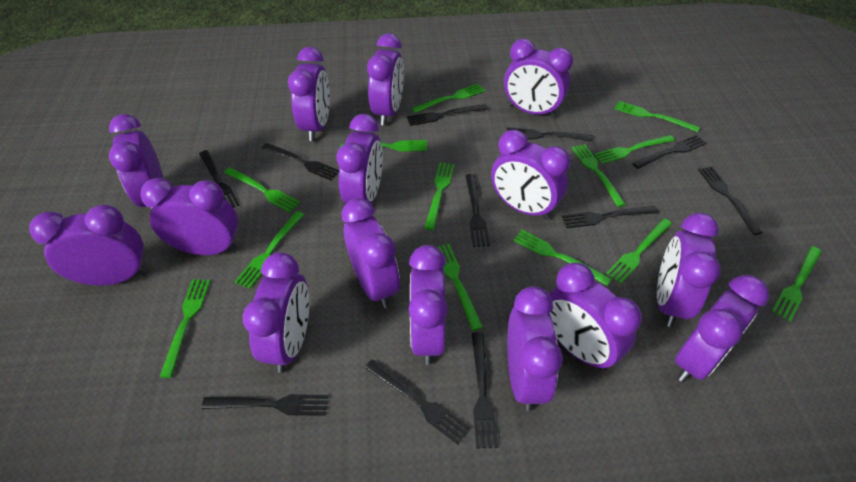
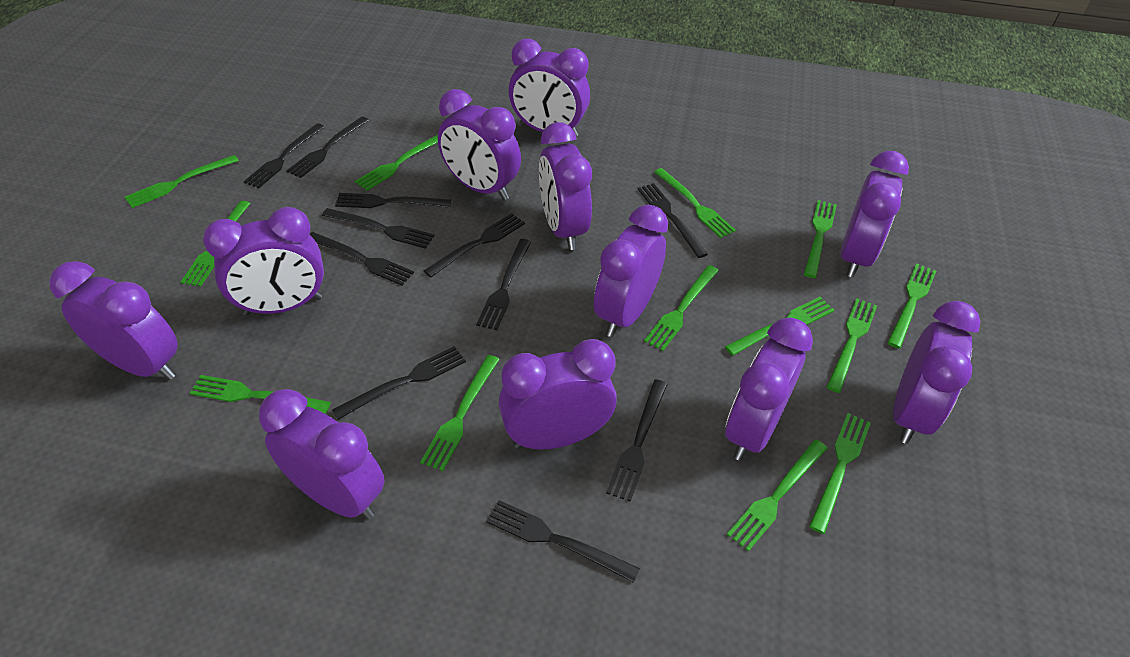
purple clock: [30,204,148,285] [109,114,164,210] [140,178,238,255] [243,252,309,373] [288,47,330,141] [337,114,383,204] [342,198,400,308] [367,33,404,126] [409,245,448,365] [491,130,571,220] [504,39,573,118] [507,286,563,411] [549,263,642,371] [657,213,721,327] [675,275,769,382] = 15 -> [49,261,178,380] [203,207,324,315] [259,389,385,520] [438,89,521,200] [499,339,617,450] [509,39,590,137] [539,122,592,250] [594,205,668,337] [725,318,813,461] [840,151,909,278] [893,301,980,444] = 11

